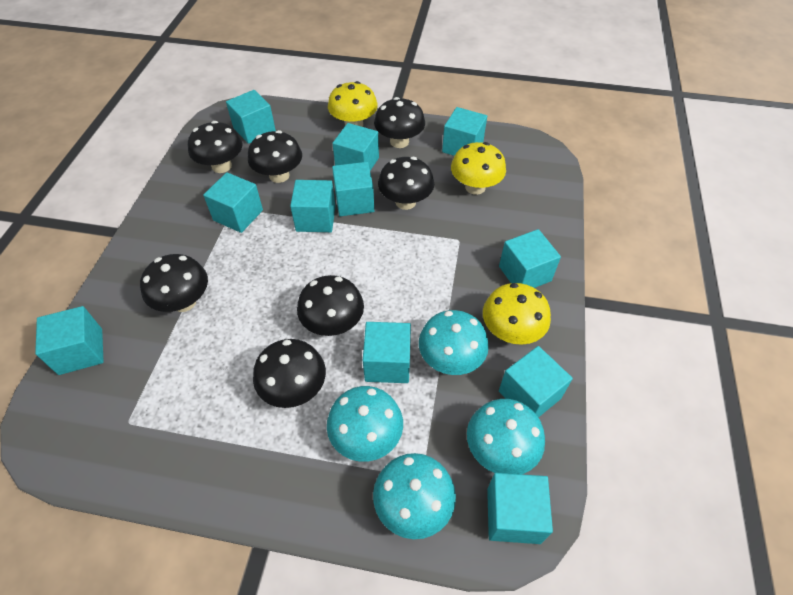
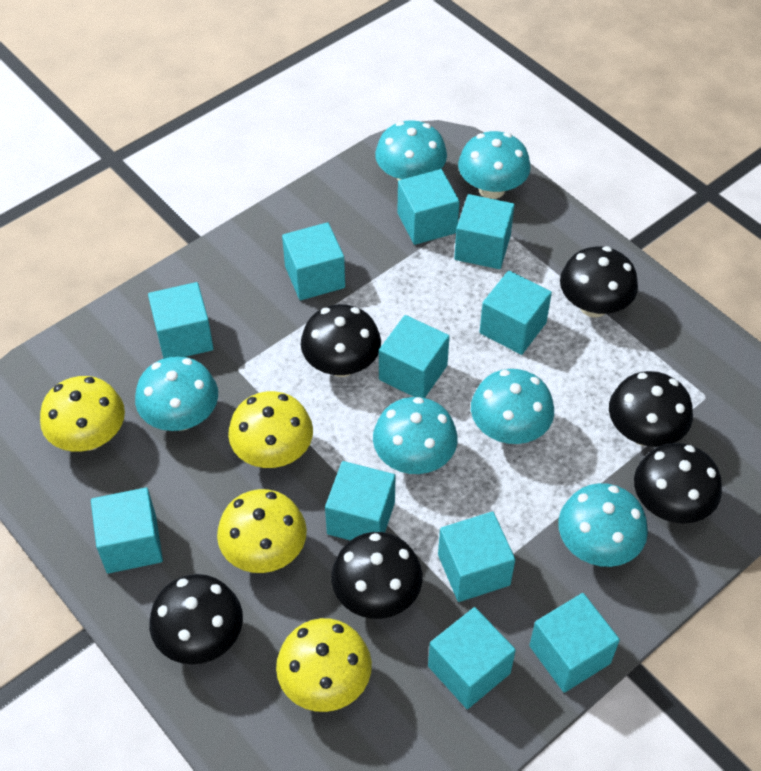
black mushroom: [140,254,208,312] [188,121,243,173] [248,130,302,183] [253,339,326,408] [297,275,364,336] [374,97,425,148] [378,157,434,210] = 7 -> [149,574,243,665] [301,304,381,377] [331,532,422,619] [560,246,638,318] [609,371,693,447] [634,443,722,524] = 6
turquoise mushroom: [327,386,403,462] [373,453,456,539] [419,310,489,375] [467,399,545,474] = 4 -> [135,356,218,431] [373,397,458,474] [375,120,447,181] [458,131,531,199] [471,369,554,444] [558,483,648,567] = 6
yellow mushroom: [328,81,378,127] [451,142,506,195] [483,283,551,345] = 3 -> [40,376,125,452] [217,489,307,573] [228,391,313,468] [276,618,372,712] = 4

